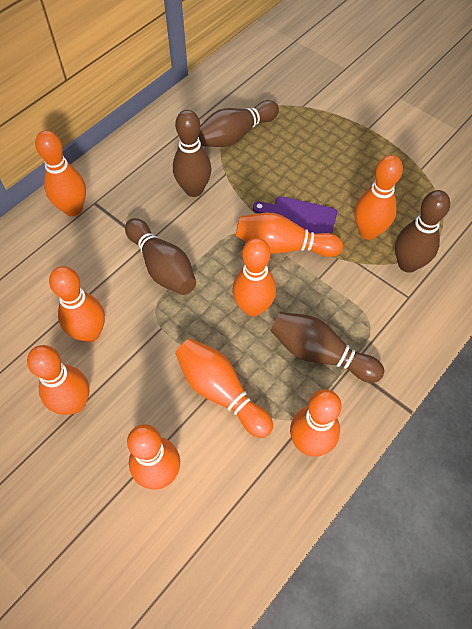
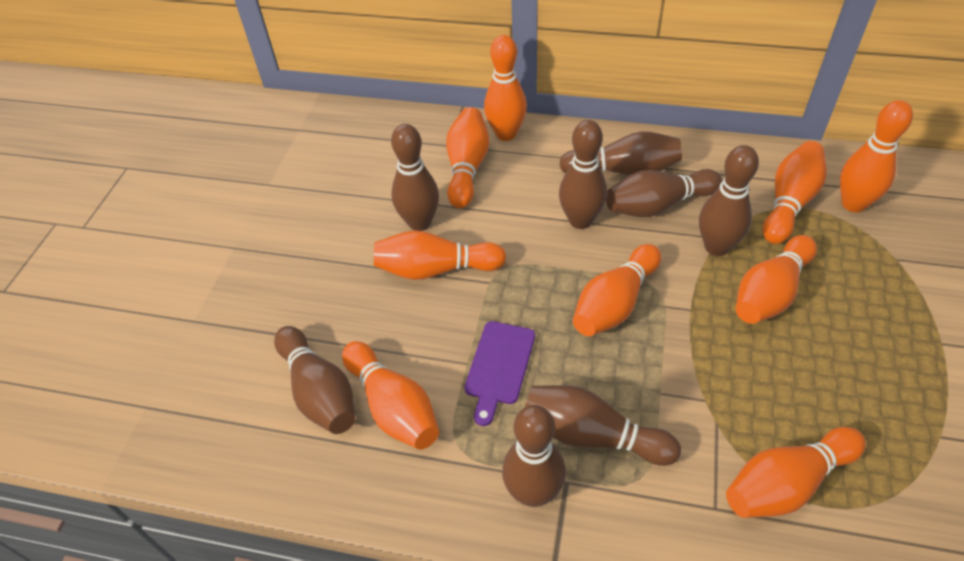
brown bowling pin: [125,218,196,295] [173,110,211,197] [198,100,279,147] [270,312,384,383] [395,190,450,273] = 5 -> [274,326,355,434] [391,124,439,231] [502,405,566,507] [525,385,681,466] [559,120,607,229] [559,131,682,176] [606,169,722,217] [699,145,759,256] = 8

